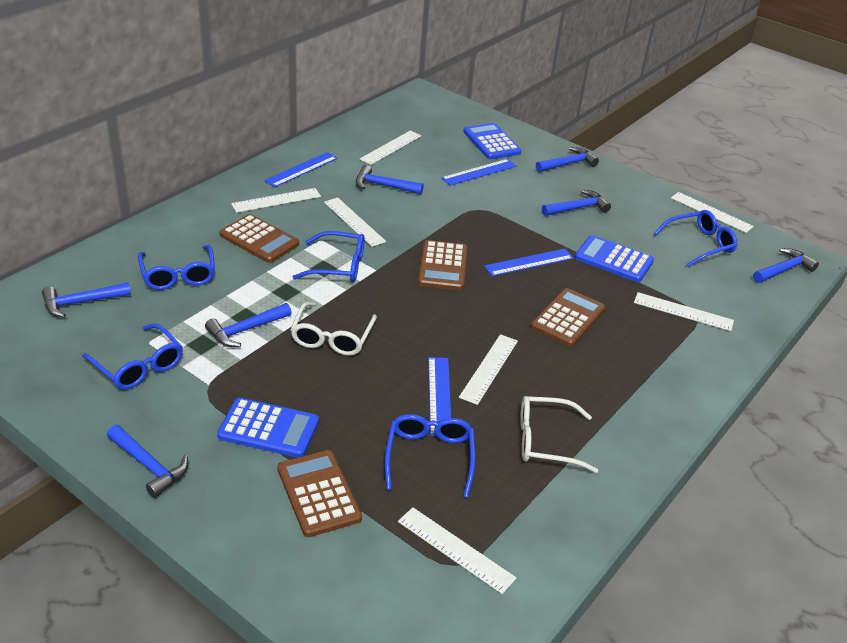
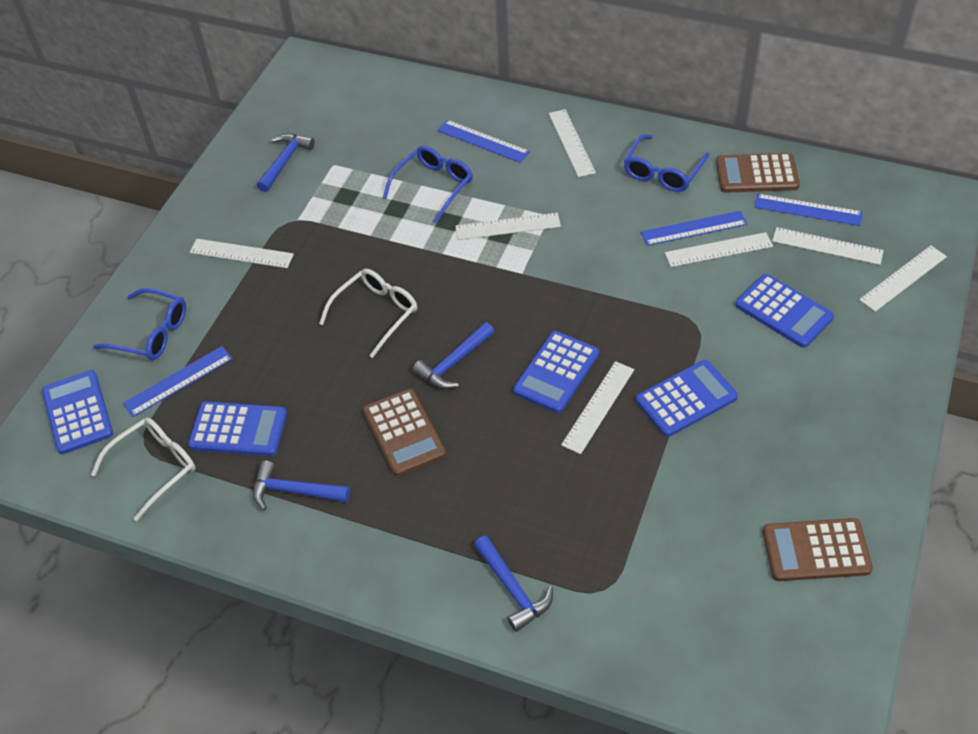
blue calculator: [217,398,319,458] [463,123,521,159] [575,235,654,282] = 3 -> [42,370,113,454] [188,401,287,456] [513,331,599,413] [636,360,738,437] [735,274,834,348] = 5
blue glasses: [82,323,183,390] [138,245,215,290] [293,231,365,282] [385,414,475,497] [654,210,738,267] = 5 -> [93,288,186,360] [383,146,473,223] [624,134,710,192] = 3
blue hammer: [42,282,131,317] [107,425,188,498] [205,303,292,347] [356,165,424,194] [536,147,599,172] [542,190,611,216] [753,248,819,283] = 7 -> [253,461,350,510] [257,134,315,192] [412,322,494,389] [474,536,553,632] = 4
brown calculator: [219,214,299,263] [277,450,362,537] [418,240,467,291] [531,288,605,347] = 4 -> [363,389,446,476] [716,153,800,193] [763,518,873,581] = 3

